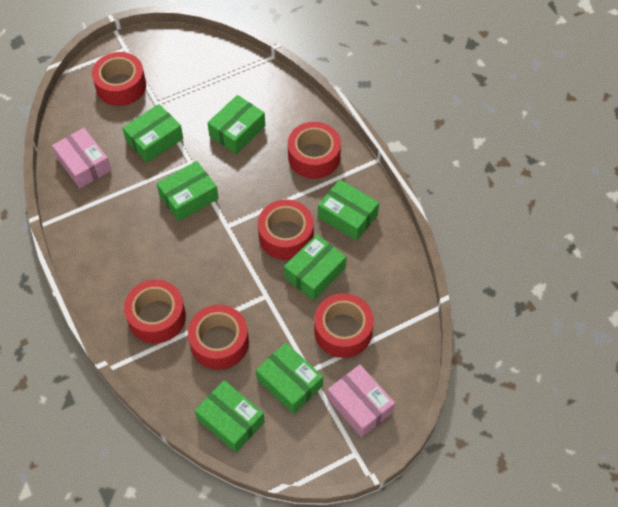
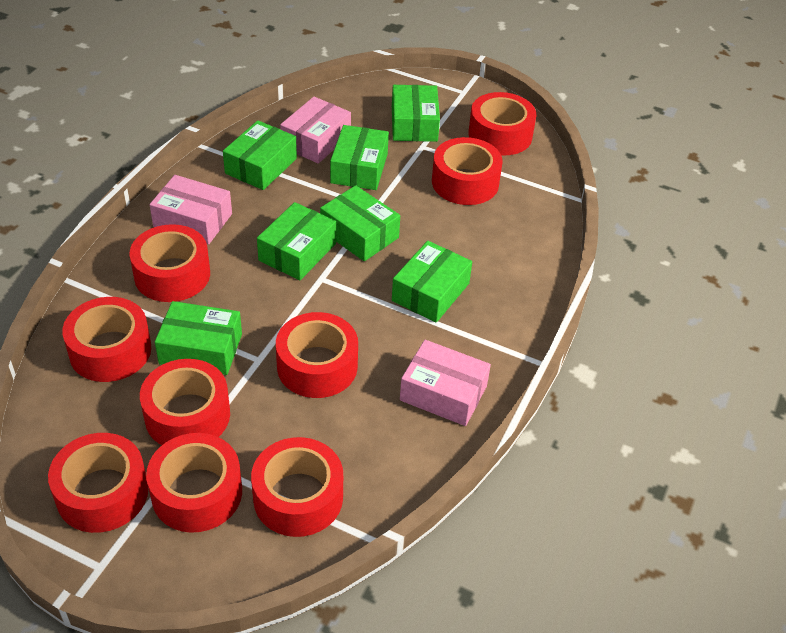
pink box: [52,128,112,188] [327,365,395,437] = 2 -> [150,175,232,244] [280,97,351,164] [400,340,491,426] = 3
red tape: [92,52,146,106] [124,280,186,343] [188,305,249,370] [258,200,314,260] [288,122,341,179] [314,293,374,358] = 6 -> [48,433,148,533] [62,297,151,382] [129,224,210,302] [140,359,230,445] [146,433,242,533] [251,437,343,537] [276,312,358,398] [432,137,503,205] [468,92,536,155] = 9

